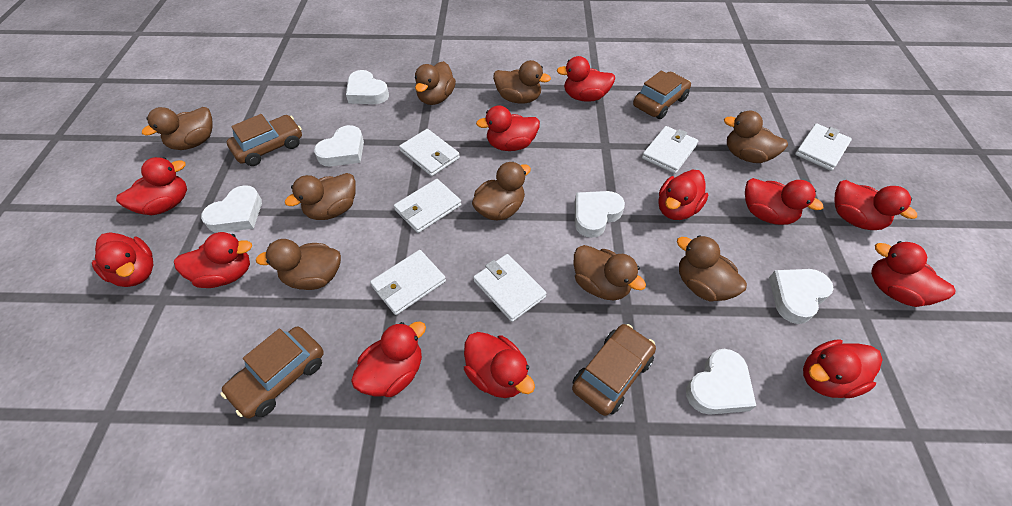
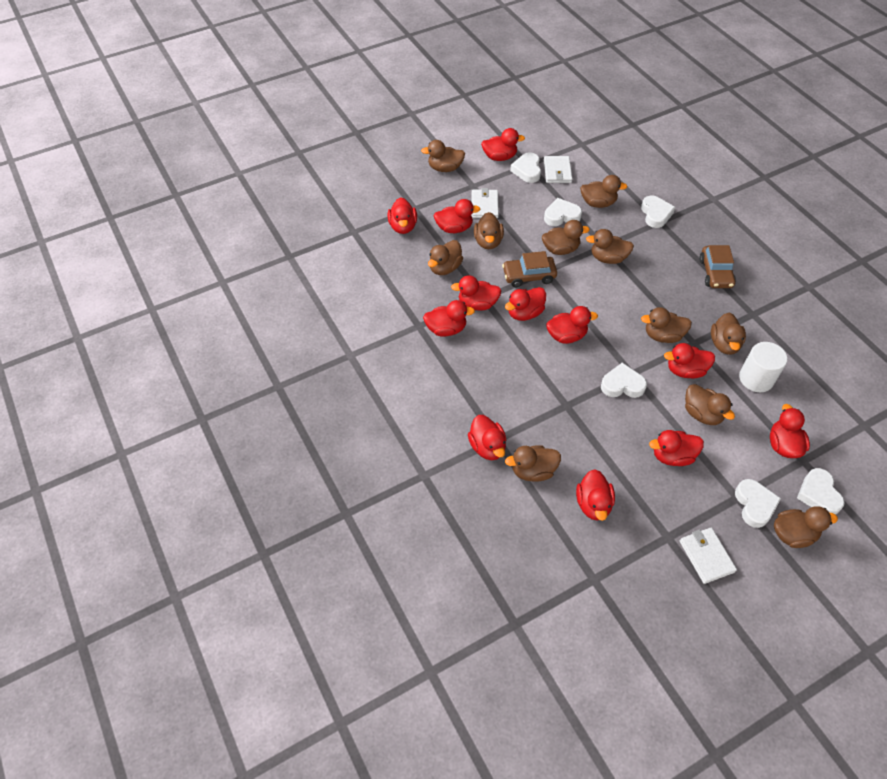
brown car: [220,326,324,418] [226,114,302,166] [572,324,656,416] [633,71,691,119] = 4 -> [502,251,557,287] [699,245,736,288] = 2
brown duck: [142,107,213,150] [256,239,341,290] [285,173,356,220] [415,61,456,105] [472,162,531,221] [493,60,551,104] [574,245,646,300] [677,235,747,302] [724,111,788,163] = 9 -> [421,140,465,172] [428,240,463,275] [474,212,504,249] [505,445,561,482] [542,220,590,255] [580,175,627,208] [586,229,634,264] [641,307,692,343] [685,384,735,425] [711,313,746,355] [774,506,838,548] = 11
white cylinder: none = 0 -> [739,342,787,392] = 1
white wallet: [370,250,446,315] [394,179,462,233] [399,129,460,176] [473,254,547,322] [642,126,698,174] [795,123,852,171] = 6 -> [471,188,499,218] [544,156,572,183] [680,528,737,584] = 3

